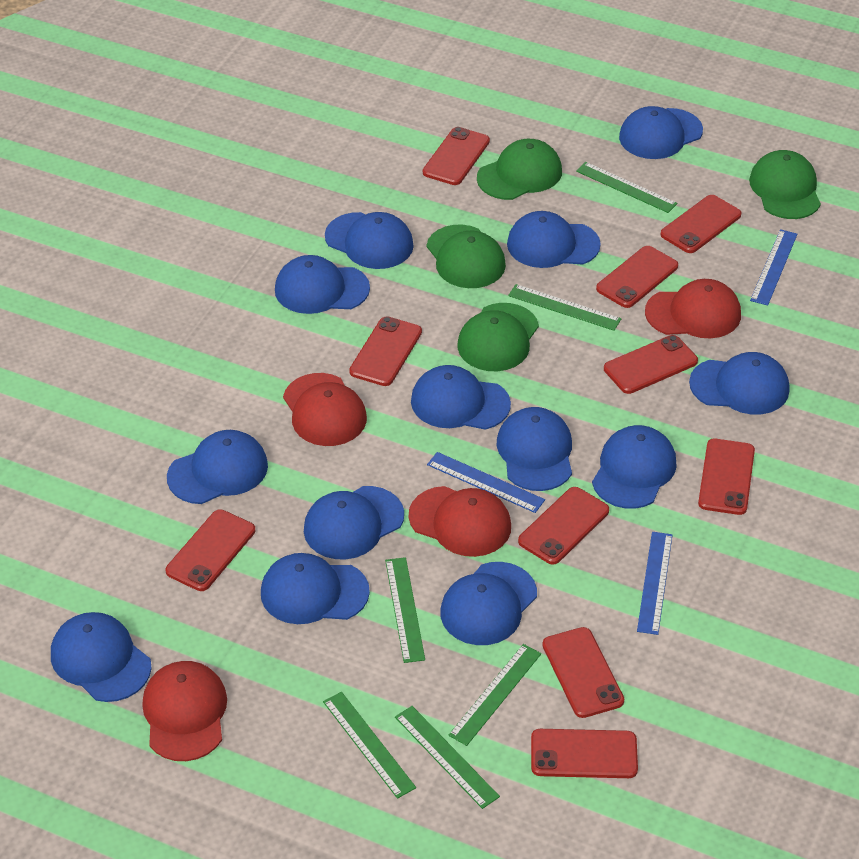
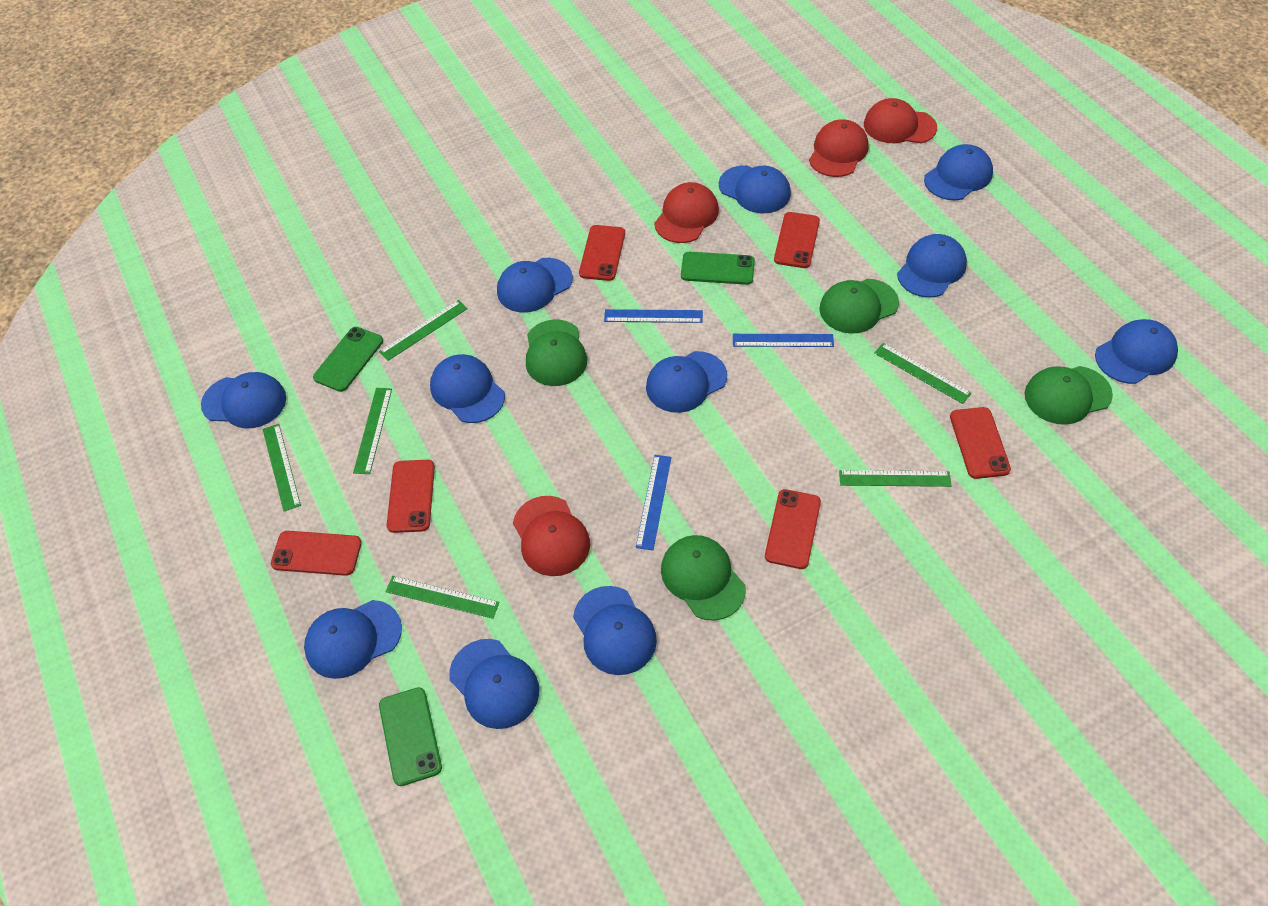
blue cap: [51,612,152,702] [167,430,268,504] [261,553,370,624] [275,255,370,314] [304,486,404,559] [325,212,414,269] [411,365,511,430] [440,562,537,645] [497,407,572,491] [507,211,601,268] [592,425,677,509] [619,106,703,159] [689,352,789,414] = 13 -> [201,372,286,429] [304,600,402,679] [430,354,505,423] [449,639,539,729] [497,258,573,312] [573,586,657,675] [646,351,727,413] [719,165,791,214] [897,234,967,298] [924,144,993,200] [1095,319,1178,384] = 11
green phone: none = 0 -> [313,327,383,392] [379,687,442,786] [681,252,755,285] = 3
red phone: [166,509,255,591] [349,316,422,386] [423,127,490,185] [518,487,609,565] [531,729,638,778] [542,627,624,718] [596,246,678,308] [604,335,698,394] [660,195,741,253] [698,439,755,515] = 10 -> [271,531,362,576] [387,460,435,533] [579,225,625,281] [765,489,821,569] [774,212,820,268] [950,407,1011,479] = 6

